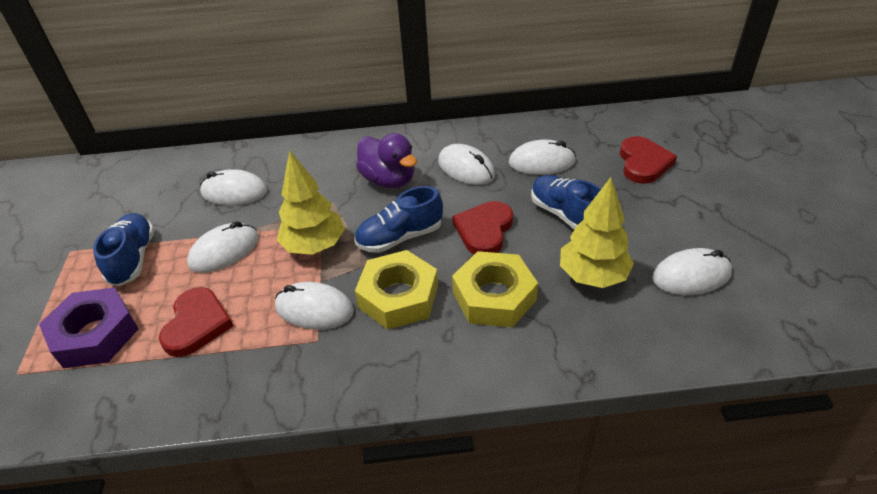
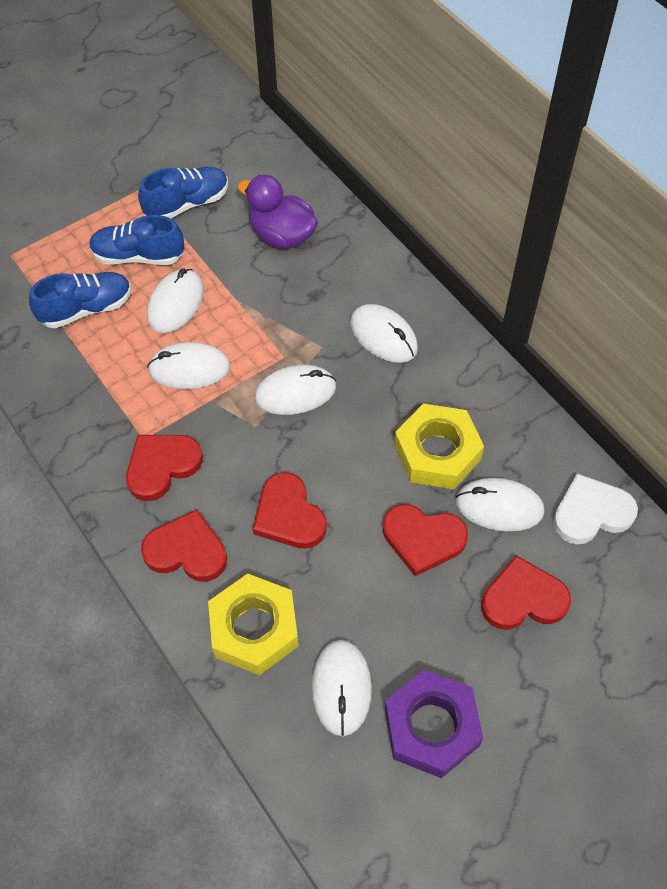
red heart: [159,287,233,357] [453,201,513,254] [620,136,677,184] = 3 -> [126,435,203,501] [141,509,227,582] [253,472,327,549] [383,504,468,576] [481,555,571,630] = 5
white heart: none = 0 -> [553,473,638,544] = 1
yellow tree: [277,150,345,255] [560,177,634,288] = 2 -> none = 0

